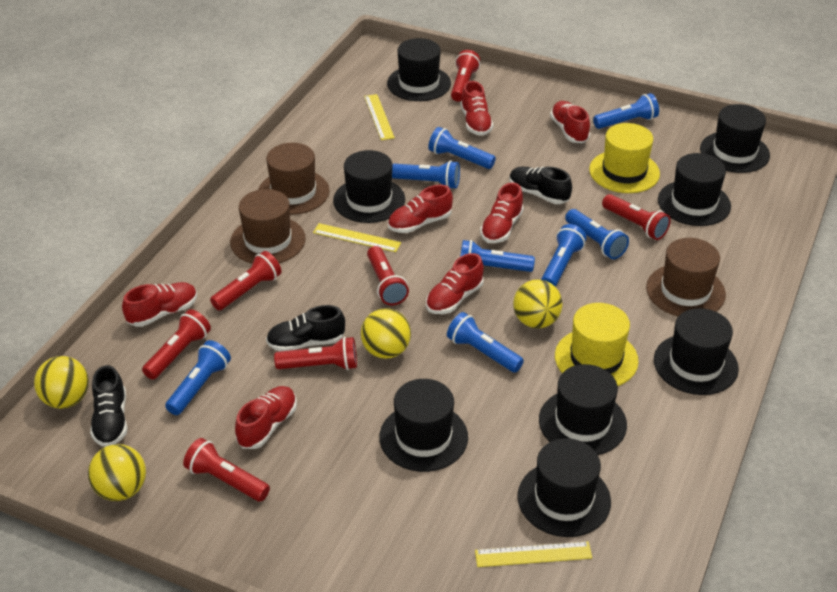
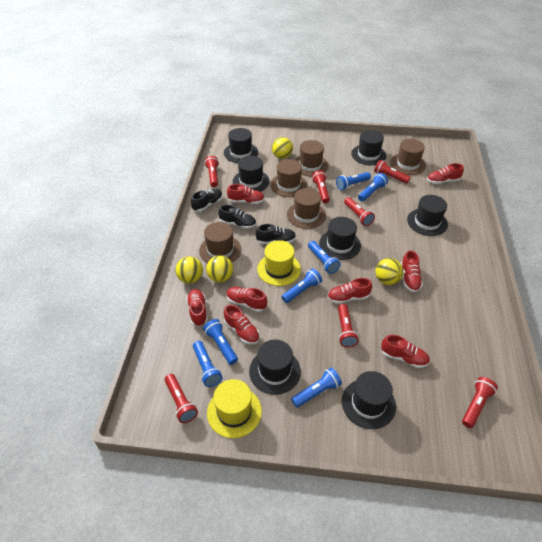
black hat: [333,150,405,223] [379,379,468,472] [387,38,451,101] [517,438,611,537] [539,364,627,455] [654,308,739,395] [658,153,731,226] [700,104,770,173] = 8 -> [224,128,258,163] [233,156,270,192] [249,340,301,395] [319,217,361,260] [342,371,396,429] [351,130,386,165] [407,195,448,236] = 7
blue flashlight: [165,340,231,415] [392,160,460,188] [428,127,496,169] [447,312,524,373] [460,240,535,272] [541,224,587,287] [565,209,629,259] [593,93,659,129] = 8 -> [193,341,222,387] [203,319,238,365] [282,269,322,303] [291,368,342,407] [308,241,341,274] [336,172,371,190] [358,173,388,201] = 7
brown hat: [230,189,306,264] [258,143,330,215] [646,238,726,316] = 3 -> [199,222,242,263] [270,159,307,197] [287,188,326,229] [295,140,328,176] [390,139,426,175] = 5
red shoe: [122,282,197,327] [235,386,297,449] [388,185,453,233] [426,253,484,314] [461,81,493,136] [480,182,524,243] [550,101,590,143] = 7 -> [186,289,208,327] [224,304,260,345] [226,287,267,312] [227,184,265,204] [327,278,372,304] [381,335,430,368] [401,250,423,292] [427,163,464,184] = 8
yellow ruler: [313,223,401,252] [364,94,395,140] [475,541,592,567] = 3 -> none = 0

